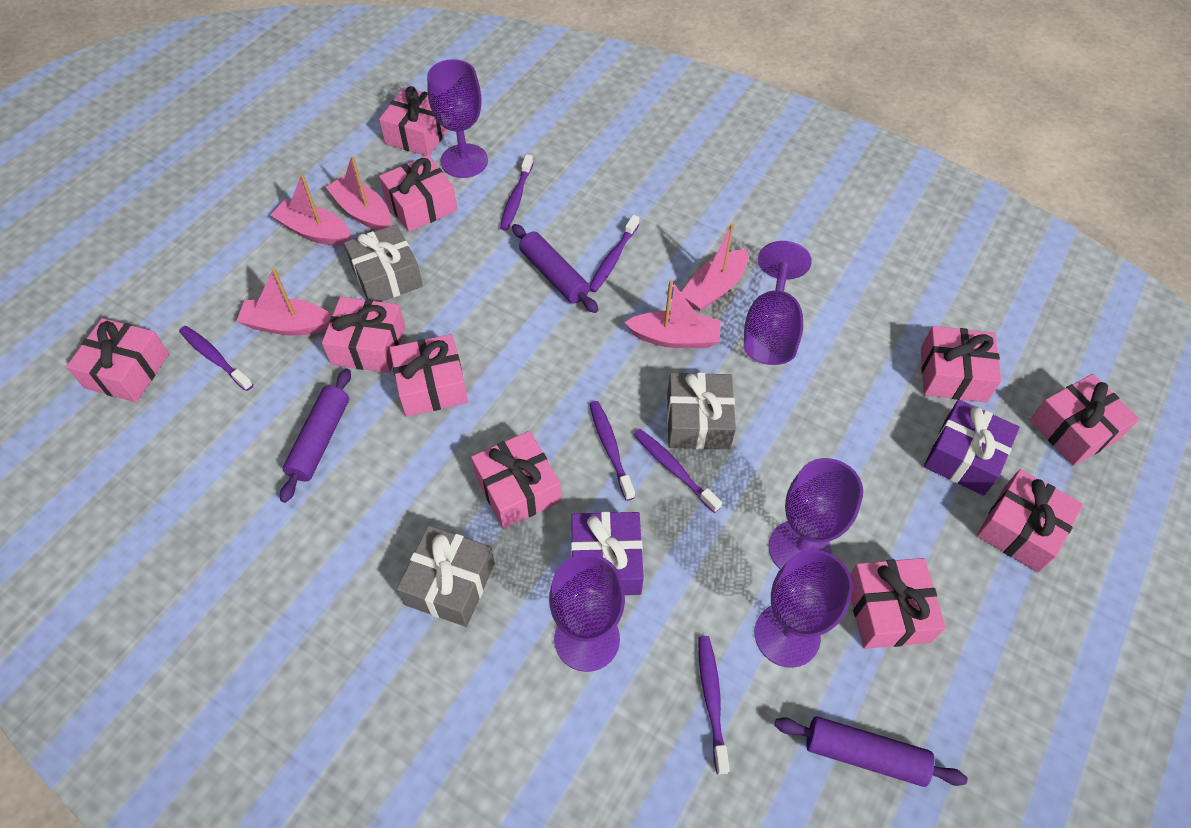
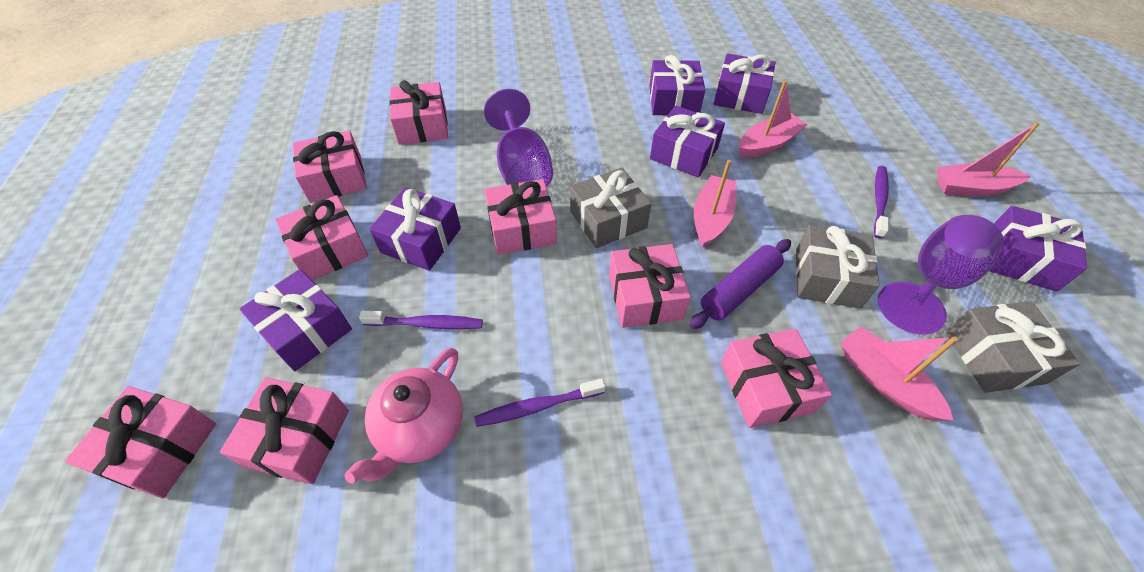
pink boat: [236,268,332,336] [270,174,352,246] [326,156,391,231] [624,280,721,348] [681,224,749,311] = 5 -> [694,160,736,248] [739,81,808,158] [841,326,958,421] [937,122,1040,197] = 4
pink gift: [66,318,169,402] [322,297,405,373] [379,86,448,156] [379,155,457,232] [390,334,468,417] [471,431,561,529] [850,558,946,649] [921,326,1001,402] [977,469,1083,573] [1030,374,1139,466] = 10 -> [65,386,216,499] [220,377,349,484] [275,195,368,281] [293,131,367,203] [390,80,448,145] [485,179,557,255] [609,244,691,328] [721,328,832,428] = 8
pink teapot: none = 0 -> [345,347,463,484] = 1
purple gift: [571,512,644,595] [924,399,1020,496] = 2 -> [239,269,352,371] [369,187,461,271] [649,55,705,115] [650,106,725,178] [714,53,776,114] [989,206,1087,292] = 6
purple goblet: [427,59,488,178] [549,554,625,672] [744,241,812,365] [755,549,853,668] [769,458,863,569] = 5 -> [484,89,553,187] [878,215,1004,335] = 2
purple rolling pin: [280,369,351,503] [512,224,598,313] [774,716,967,787] = 3 -> [689,239,791,329] = 1
purple toothbrush: [179,326,253,391] [500,154,533,231] [589,215,639,292] [589,401,635,501] [633,429,722,513] [698,636,730,775] = 6 -> [359,311,483,329] [474,378,605,427] [874,166,889,239] = 3

